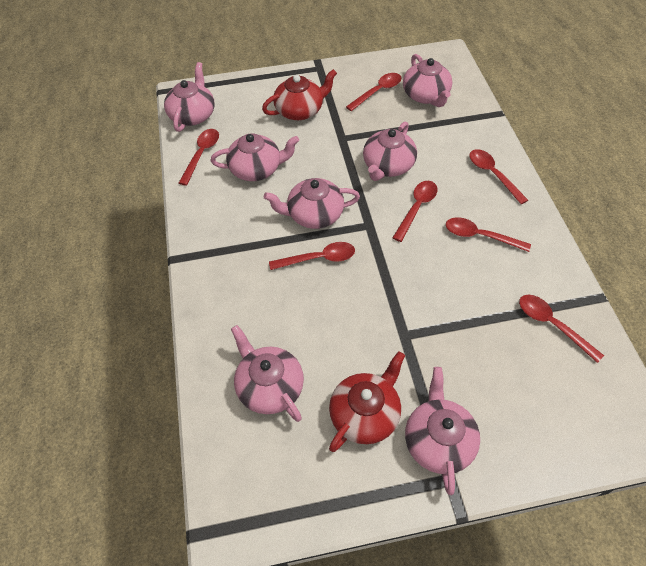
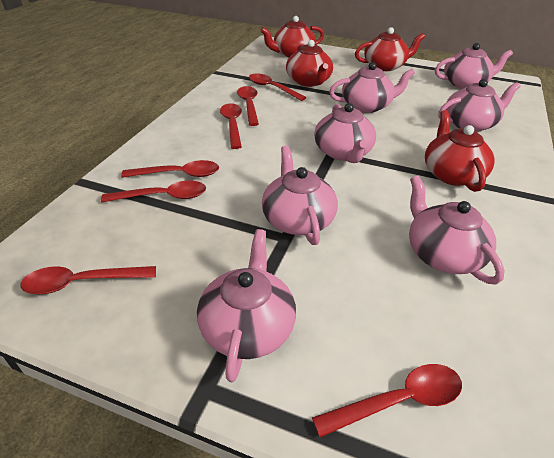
red teapot: [262,69,337,120] [329,351,405,452] = 2 -> [260,16,324,57] [286,40,333,87] [355,27,425,71] [425,110,495,192] = 4

